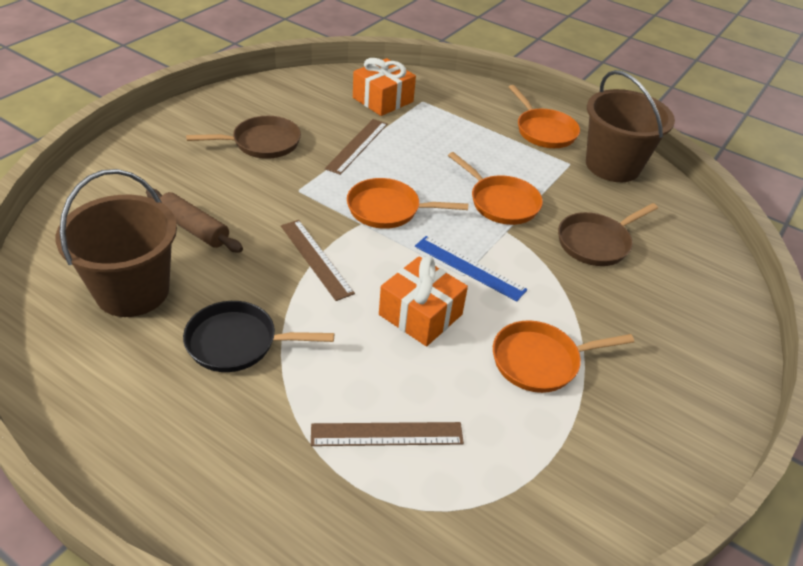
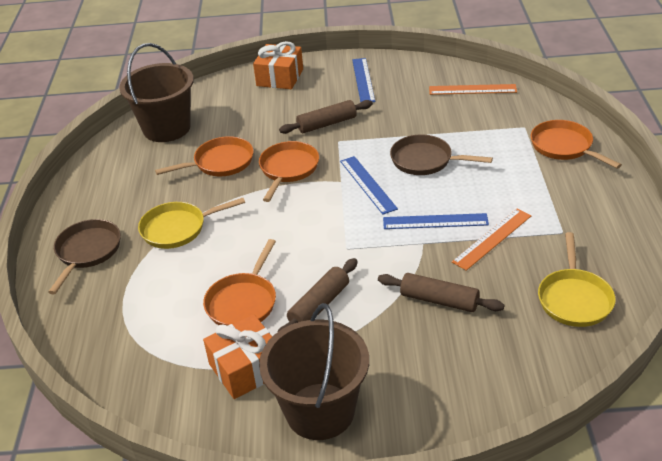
black pan: [183,301,334,372] = 1 -> none = 0
blue ruler: [415,236,527,302] = 1 -> [340,156,398,215] [352,58,375,102] [383,213,489,229] = 3
brown rolling pin: [146,189,243,253] = 1 -> [278,258,358,332] [279,100,373,134] [378,273,504,312] = 3
brown ruler: [281,220,355,301] [311,422,464,446] [325,119,388,175] = 3 -> none = 0
orange ruler: none = 0 -> [429,84,517,95] [452,209,531,271] = 2
yellow pan: none = 0 -> [138,198,245,249] [538,232,616,327] = 2

